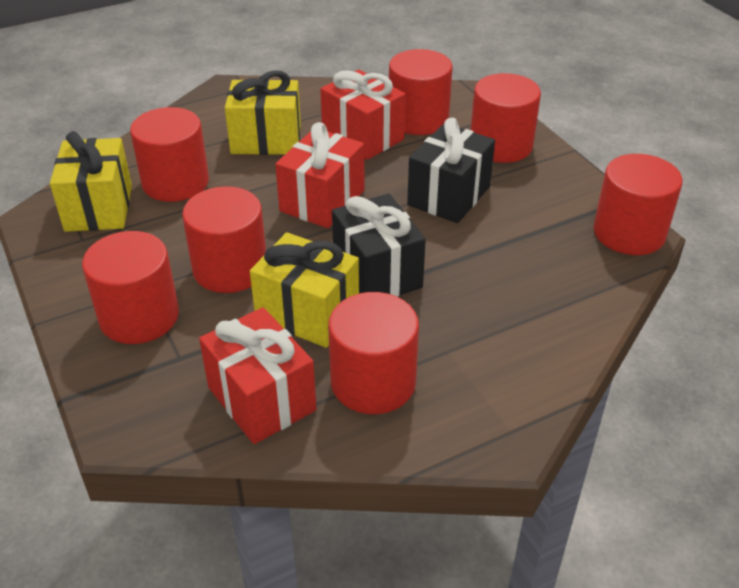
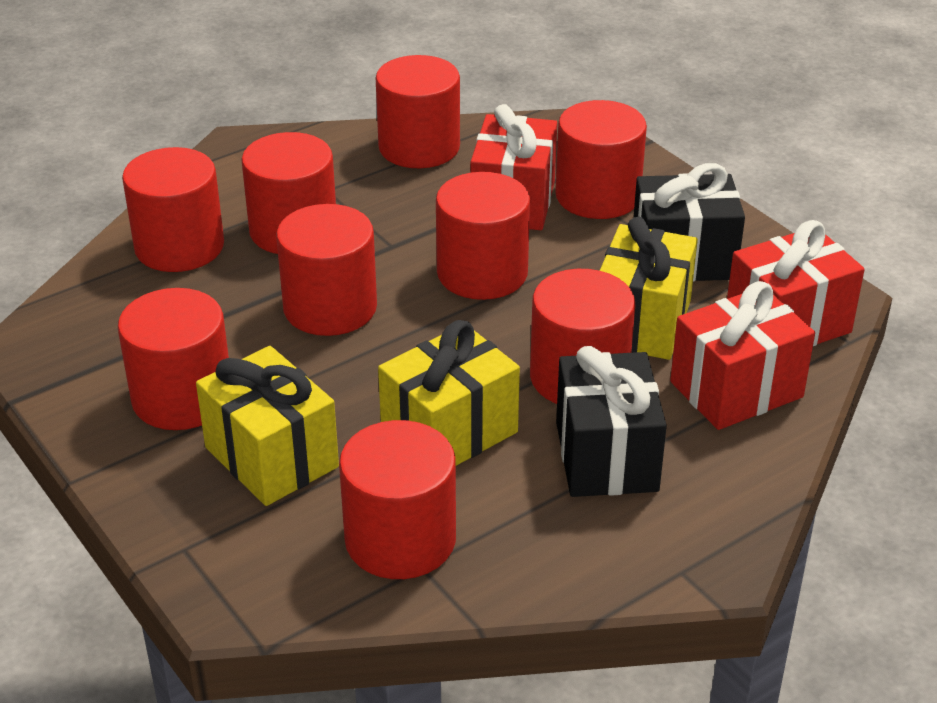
red cylinder: [82,231,179,344] [130,107,209,202] [182,186,266,293] [328,292,419,414] [389,49,453,135] [471,73,541,163] [594,154,682,255] = 7 -> [118,288,229,430] [122,147,224,272] [241,132,336,254] [276,204,377,336] [339,420,456,579] [376,55,460,168] [436,172,530,300] [530,269,635,404] [555,100,647,219] = 9

